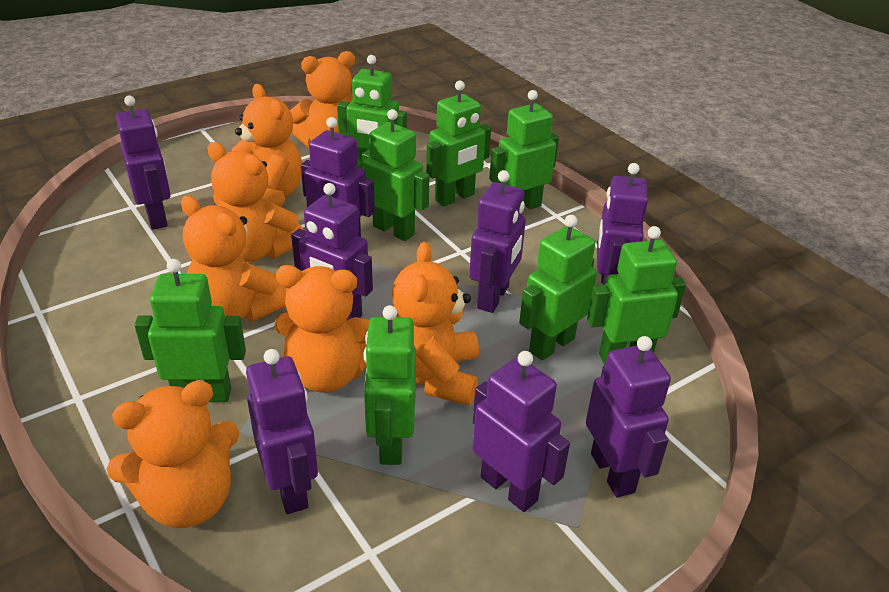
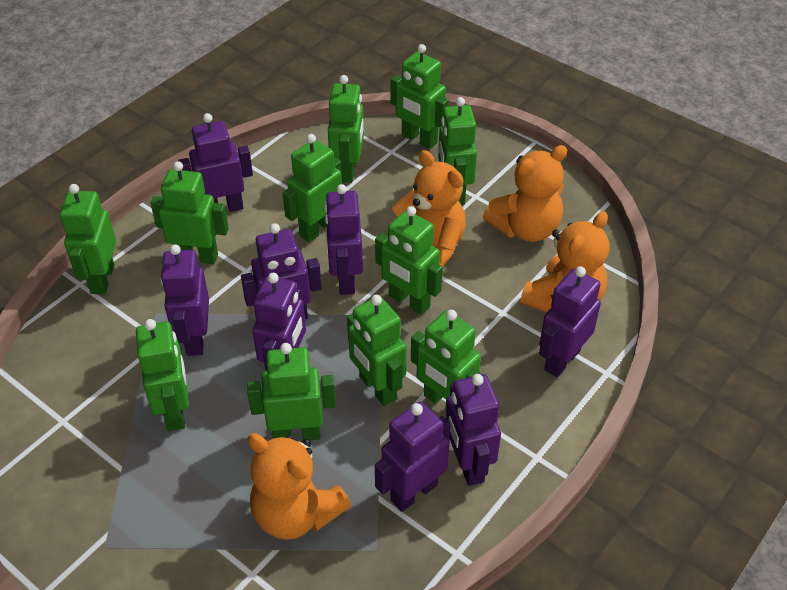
green robot: [134,259,246,402] [337,55,407,169] [362,109,429,241] [363,305,416,465] [426,81,491,207] [489,90,559,209] [519,215,597,360] [587,226,686,364] = 8 -> [60,184,116,294] [136,319,189,431] [150,161,229,264] [247,343,336,440] [283,134,342,242] [328,75,364,183] [347,295,407,406] [375,206,443,315] [390,44,449,149] [411,310,482,411] [438,97,477,205] = 11
orange teddy bear: [107,380,239,528] [181,195,286,322] [207,142,303,262] [232,84,302,206] [275,265,370,393] [290,51,355,148] [392,242,479,406] = 7 -> [247,433,351,540] [386,150,466,267] [483,145,568,242] [520,211,609,313] = 4

